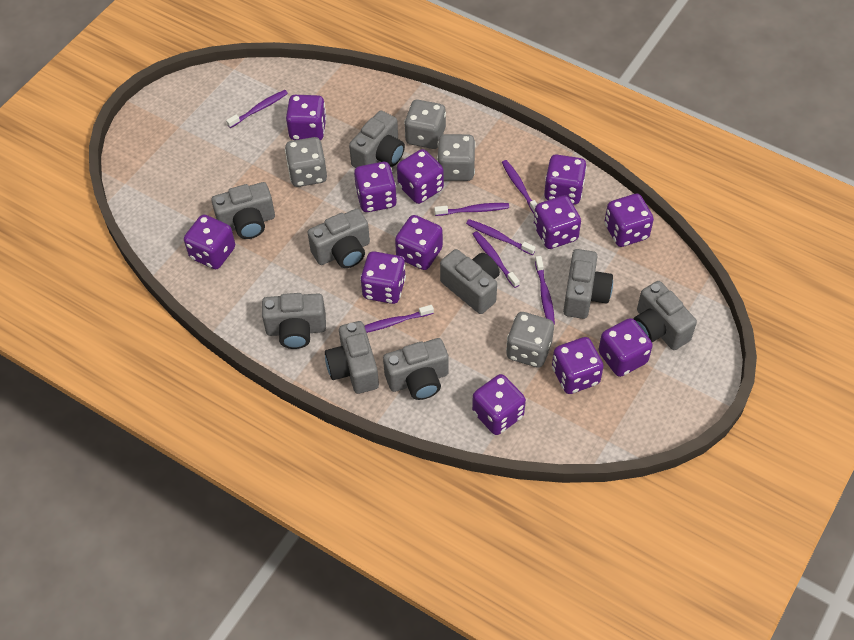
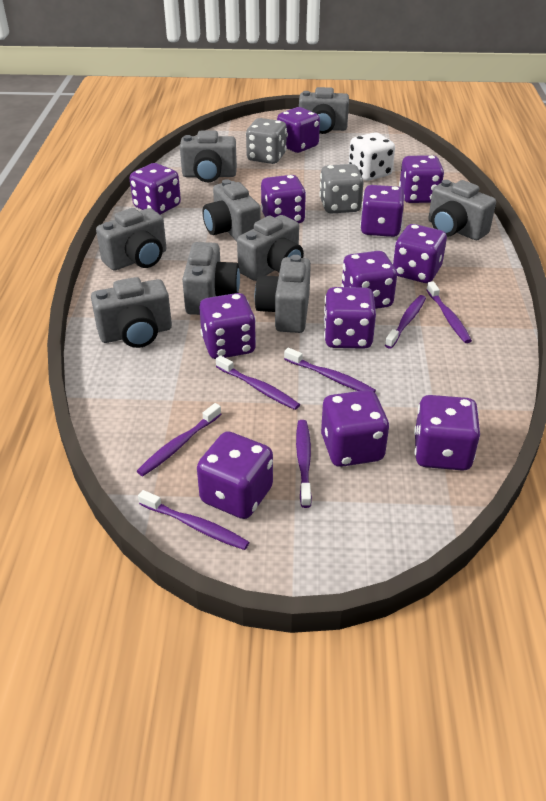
grey dice: [285,137,327,187] [404,100,446,149] [437,134,476,181] [506,312,554,367] = 4 -> [246,118,287,164] [319,164,364,214] = 2
white dice: none = 0 -> [349,132,395,181] = 1

